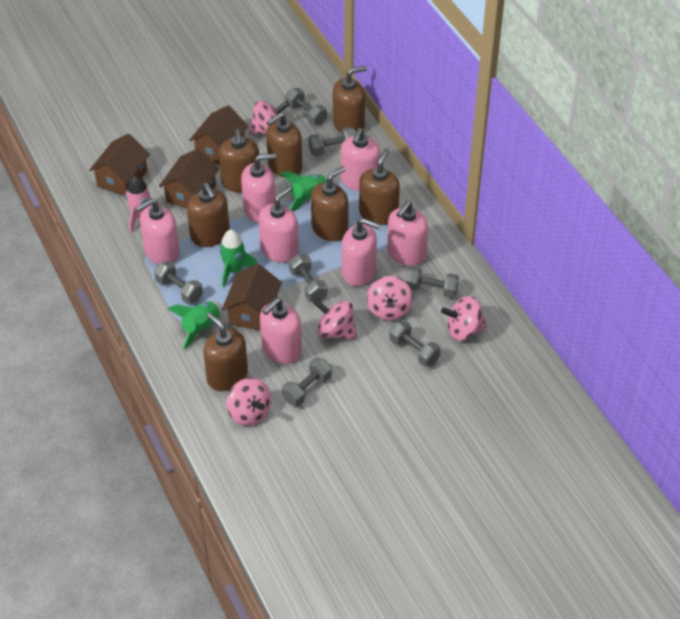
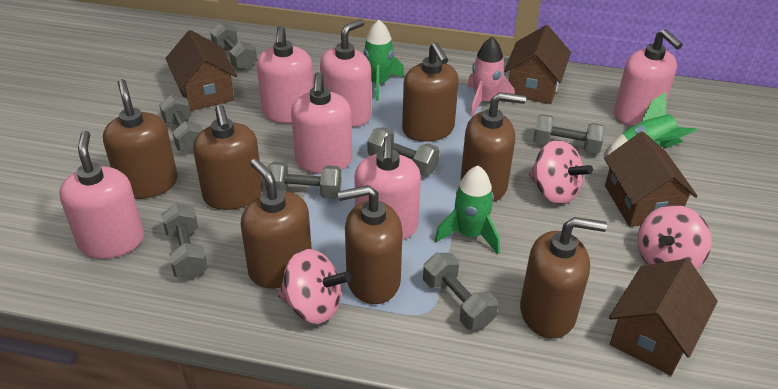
pink soap dispenser: [136,199,180,265] [241,153,276,223] [259,186,299,263] [260,298,302,364] [341,128,381,191] [342,218,380,286] [387,201,428,266] = 7 -> [59,130,144,259] [257,26,314,123] [291,72,352,174] [320,19,371,127] [354,136,421,240] [614,29,683,126] = 6
pink spinning top: [227,378,271,426] [249,101,289,134] [313,298,357,340] [367,276,413,321] [441,296,487,341] = 5 -> [278,249,351,324] [529,140,593,205] [637,205,712,270] = 3

